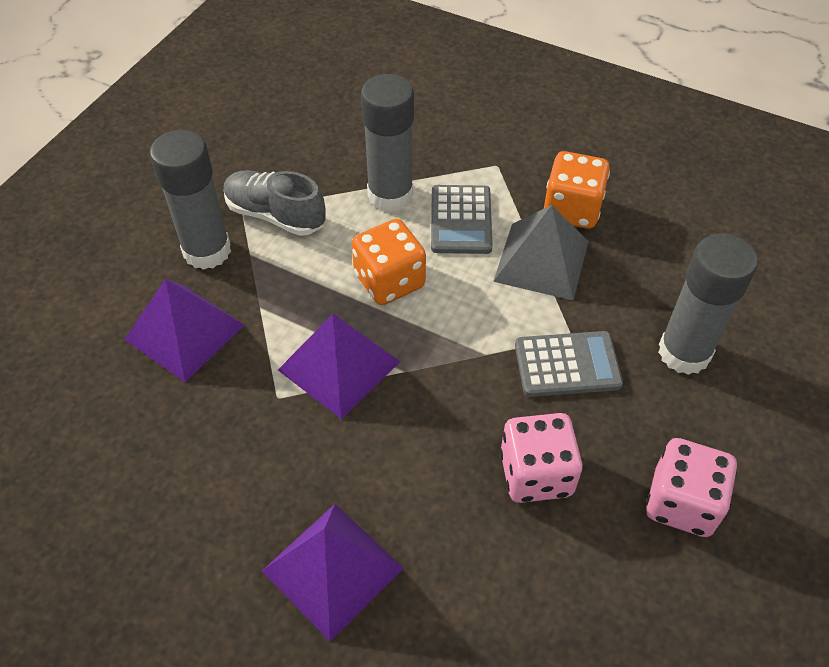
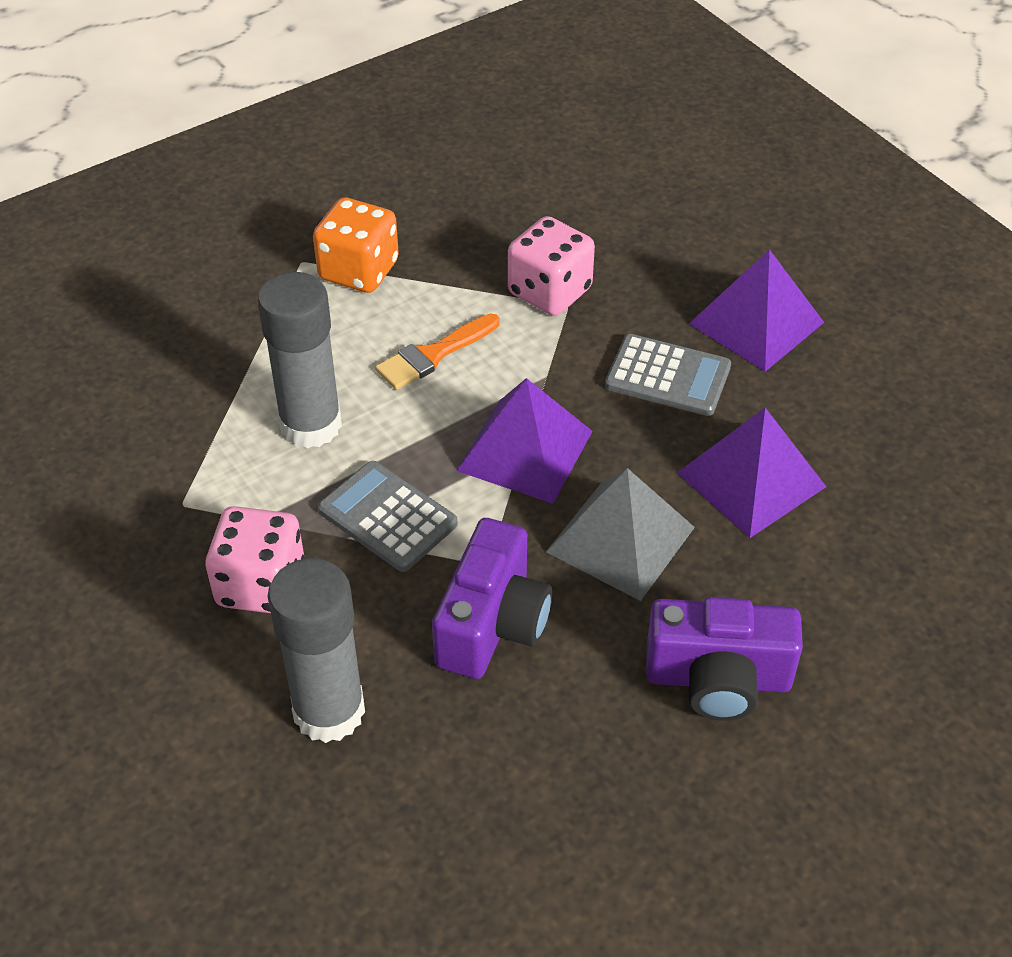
grey glue stick: [150,130,231,270] [361,74,414,212] [658,233,758,375] = 3 -> [258,272,342,449] [268,558,365,743] = 2
grey shoe: [224,170,326,236] = 1 -> none = 0
orange brush: none = 0 -> [375,313,500,390] = 1
orange dice: [352,219,426,305] [544,151,610,229] = 2 -> [313,197,399,293] = 1
purple camera: none = 0 -> [432,518,552,679] [646,597,803,721] = 2

